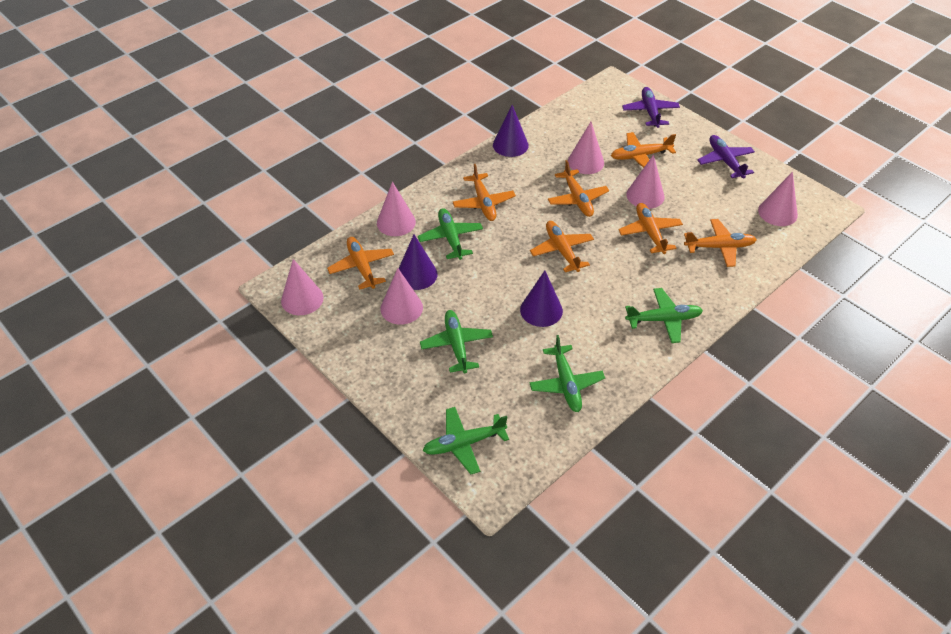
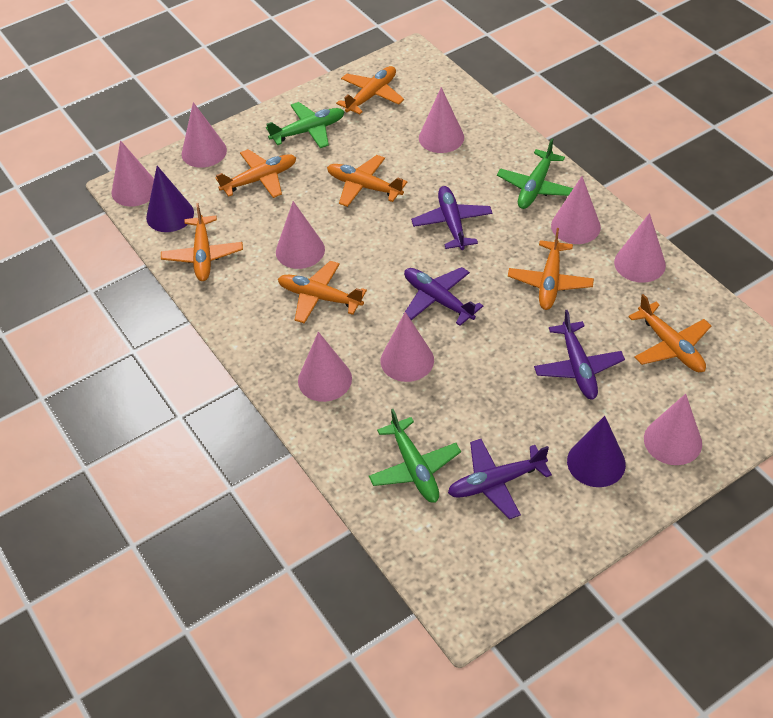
green plane: [418,208,483,260] [420,310,493,374] [423,407,509,474] [530,335,605,412] [625,288,703,343] = 5 -> [266,102,345,148] [369,409,461,503] [497,139,573,209] = 3
pink cone: [281,259,324,315] [377,182,416,236] [380,268,423,325] [568,122,604,174] [626,155,665,209] [758,172,798,226] = 6 -> [111,140,154,206] [181,102,227,168] [276,201,325,269] [298,332,352,402] [381,312,434,382] [419,87,464,153] [551,176,601,244] [614,213,666,283] [644,394,702,465] = 9
purple cone: [398,235,437,290] [493,105,529,157] [520,271,563,327] = 3 -> [146,166,194,232] [567,416,626,487] = 2
purple plane: [622,87,680,128] [697,135,755,179] = 2 -> [404,267,483,326] [411,186,492,250] [448,439,552,519] [534,310,625,399] = 4

